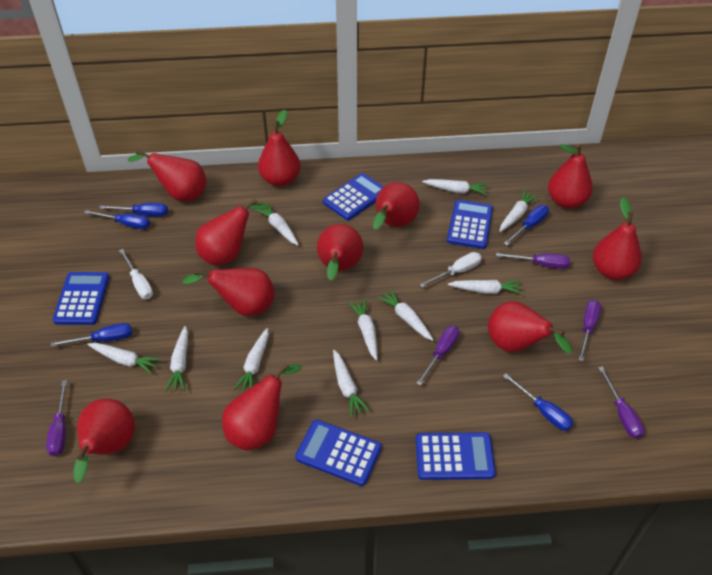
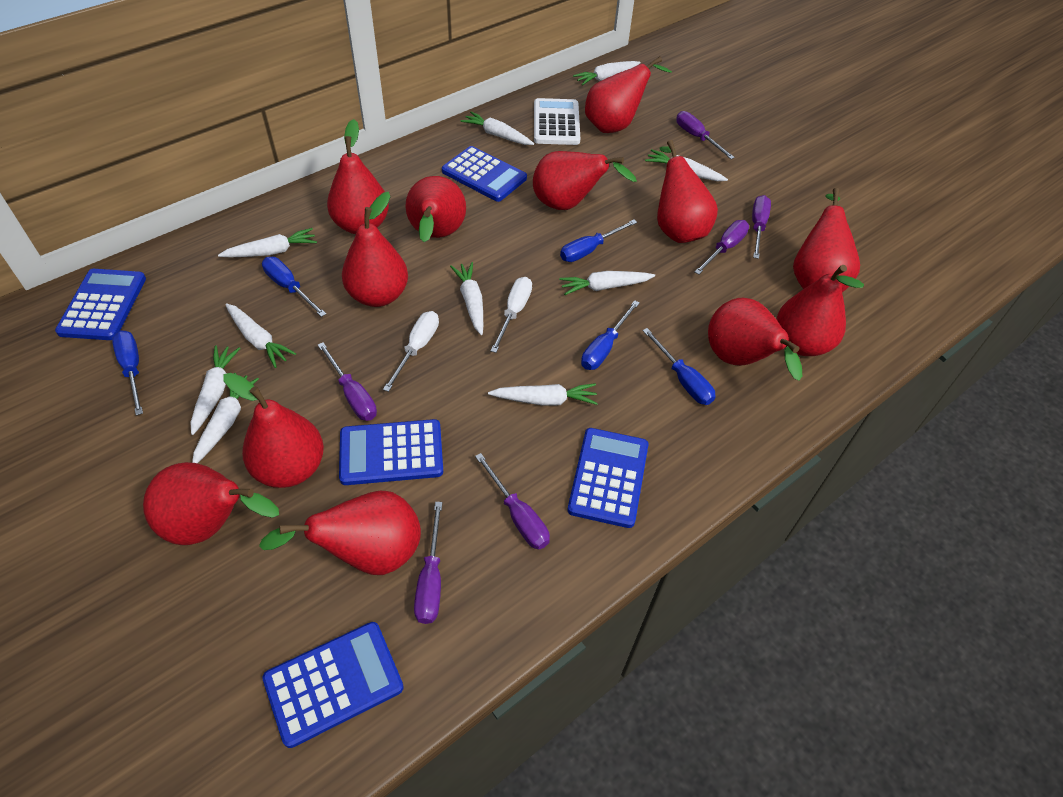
purple screwdriver: [46,380,67,456] [416,326,459,386] [496,253,570,269] [578,300,601,361] [598,366,644,439] = 5 -> [318,342,377,421] [414,502,442,624] [475,453,550,550] [676,111,735,159] [694,220,749,275] [752,195,771,259] = 6
red pear: [73,399,135,483] [128,150,207,201] [182,268,275,316] [195,198,270,265] [222,363,302,450] [258,110,300,187] [317,224,363,281] [373,182,420,230] [488,301,572,354] [548,144,593,209] [593,197,642,280] = 11 -> [143,462,279,545] [223,373,324,488] [259,491,421,575] [327,119,389,234] [342,192,408,307] [405,176,466,242] [533,151,637,210] [585,56,672,133] [657,140,718,243] [708,298,802,381] [776,265,864,356] [793,188,860,292] = 12
white calculator: none = 0 -> [534,98,580,145] = 1

